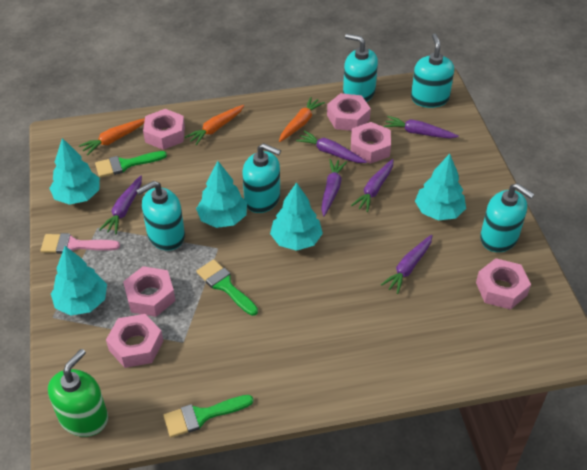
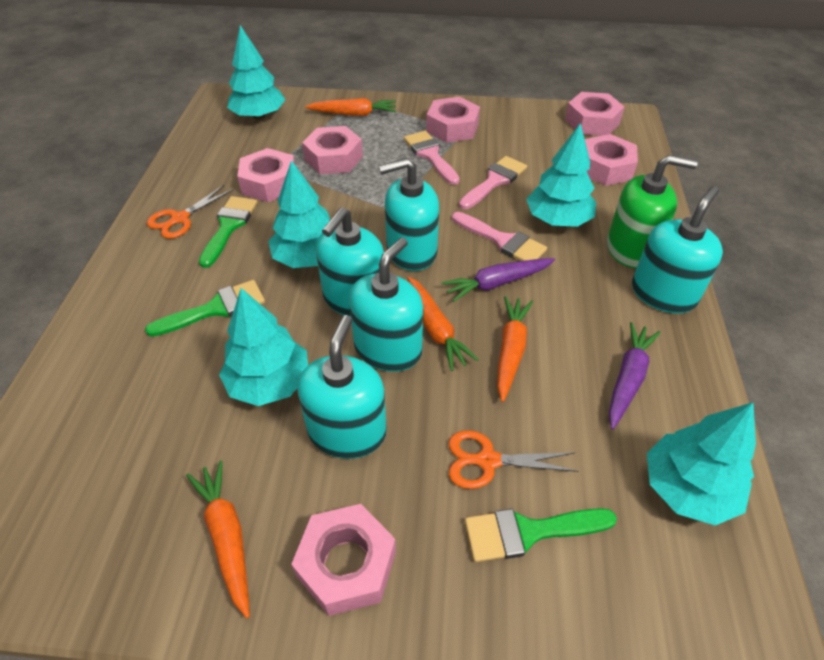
orange carrot: [79,118,145,155] [185,105,244,145] [279,97,325,142] = 3 -> [186,460,250,618] [305,98,396,116] [407,277,479,371] [497,296,533,402] = 4
orange scissors: none = 0 -> [147,185,233,239] [449,430,579,489] = 2
pink brush: [41,233,120,254] = 1 -> [404,131,460,185] [452,212,547,261] [459,156,527,209] = 3
purple carrot: [99,176,142,234] [296,131,367,163] [321,159,347,216] [351,159,394,212] [381,235,432,294] [384,116,459,138] = 6 -> [442,258,555,302] [609,322,661,429] = 2

